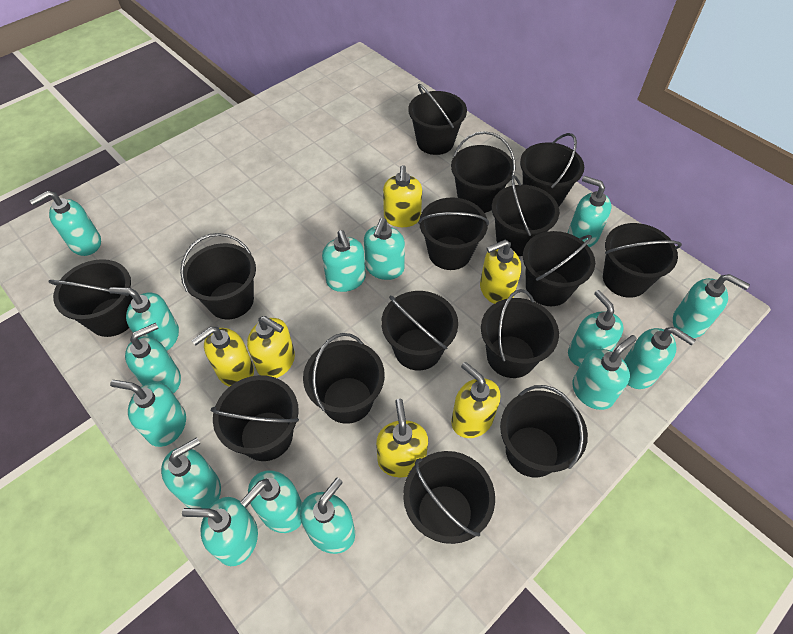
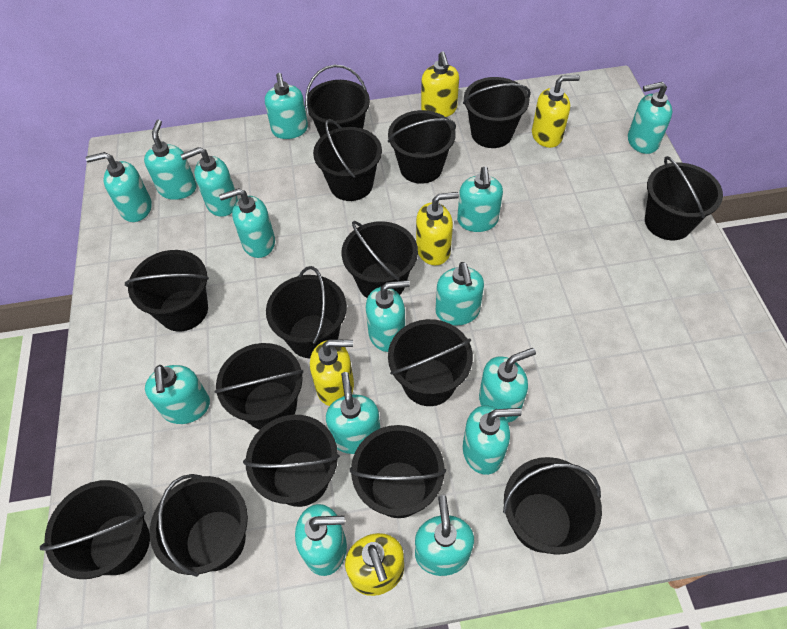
yellow soap dispenser: [191,327,254,387] [247,316,295,378] [376,399,428,477] [383,165,422,227] [451,362,501,438] [480,240,521,304] = 6 -> [310,339,354,406] [345,533,404,596] [416,192,459,266] [421,51,459,117] [532,75,580,148] = 5

